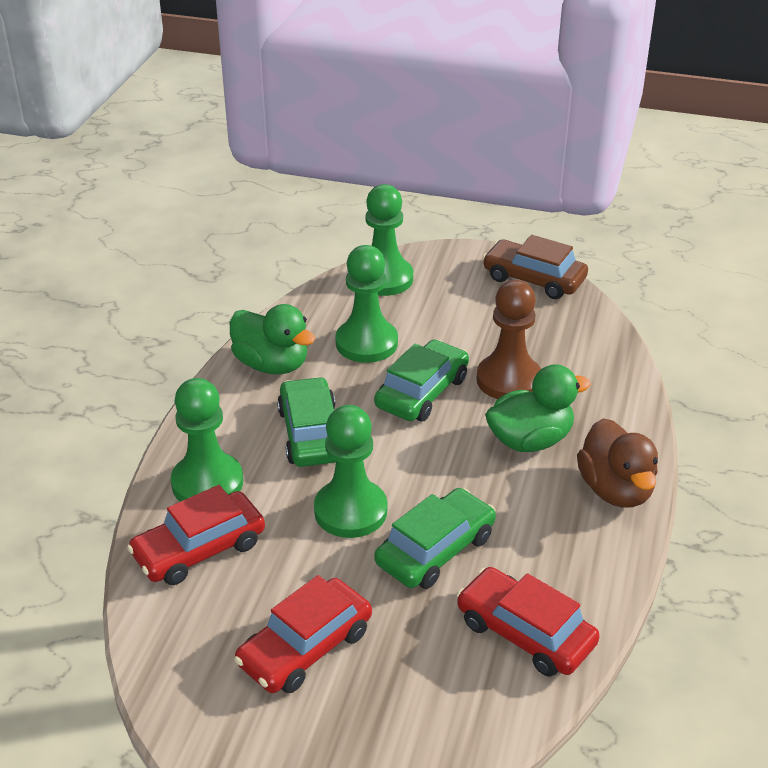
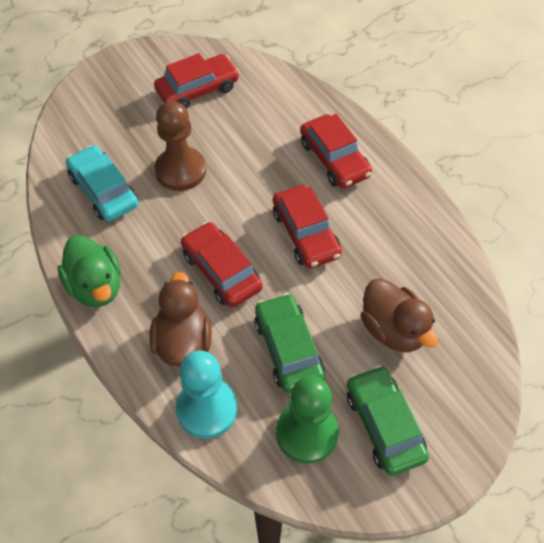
brown car: [483,235,588,299] = 1 -> none = 0
brown duck: [577,418,658,508] = 1 -> [150,272,212,366] [361,278,438,352] = 2
green car: [277,377,336,467] [374,340,469,422] [374,488,496,589] = 3 -> [254,293,325,393] [347,365,429,476] = 2
green duck: [230,304,315,374] [485,364,591,452] = 2 -> [58,235,121,307] = 1
green pawn: [171,378,243,502] [314,405,387,538] [335,245,398,363] [366,184,413,296] = 4 -> [276,376,339,464] = 1
red car: [127,485,265,585] [234,575,372,693] [457,567,600,677] = 3 -> [154,53,239,109] [181,222,263,308] [273,185,342,269] [300,114,372,188] = 4
turquoise car: none = 0 -> [66,145,138,222] = 1
turquoise pawn: none = 0 -> [176,350,238,439] = 1

